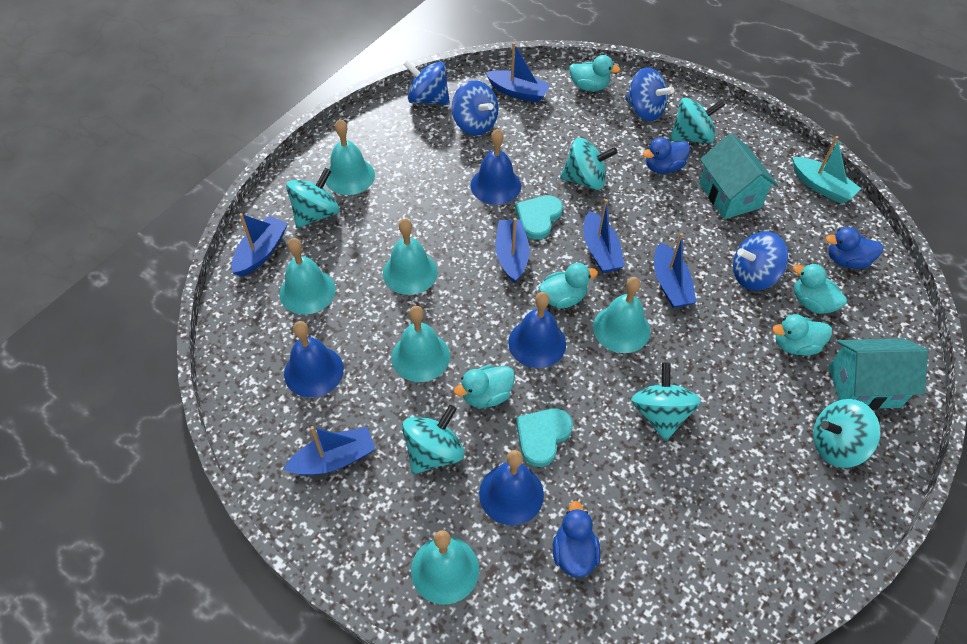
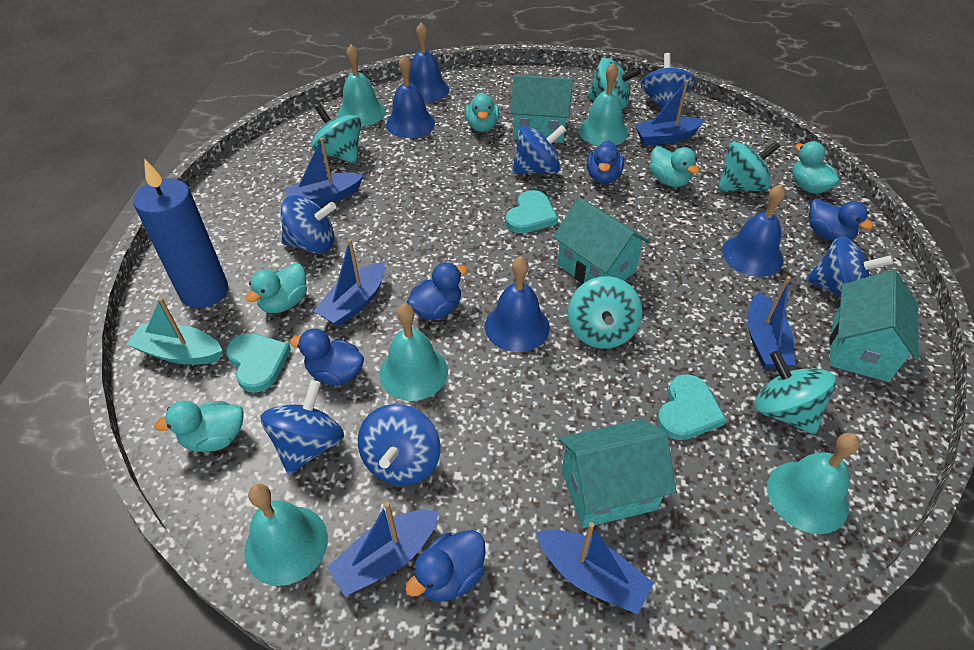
blue candle: none = 0 -> [133,160,228,308] = 1
blue duck: [553,501,600,578] [643,137,690,174] [826,227,883,269] = 3 -> [290,329,364,385] [406,530,485,602] [407,262,467,320] [587,141,624,184] [809,199,873,241] = 5
blue spinning top: [403,60,450,105] [451,80,499,135] [625,67,674,121] [733,231,789,291] = 4 -> [261,380,344,475] [280,195,336,254] [358,404,440,486] [512,125,566,174] [640,53,695,109] [806,236,894,297] = 6
turquoise bell: [280,238,336,315] [325,119,375,195] [383,219,438,295] [391,306,450,382] [411,530,479,605] [593,277,650,353] = 6 -> [244,484,328,586] [338,44,386,127] [379,303,448,401] [578,62,628,146] [767,433,860,534] = 5
turquoise heart: [515,195,563,239] [516,408,573,467] = 2 -> [226,333,291,393] [505,190,558,233] [657,374,727,440] = 3
turquoise house: [699,133,778,219] [829,338,928,410] = 2 -> [510,75,573,143] [553,198,650,284] [559,419,676,528] [829,270,919,382] = 4
turquoise spinning top: [286,168,339,228] [402,405,465,474] [560,138,618,190] [631,362,701,441] [670,98,725,144] [813,399,881,468] = 6 -> [311,105,361,164] [568,276,642,349] [587,58,641,109] [718,141,780,191] [755,350,836,435] = 5

